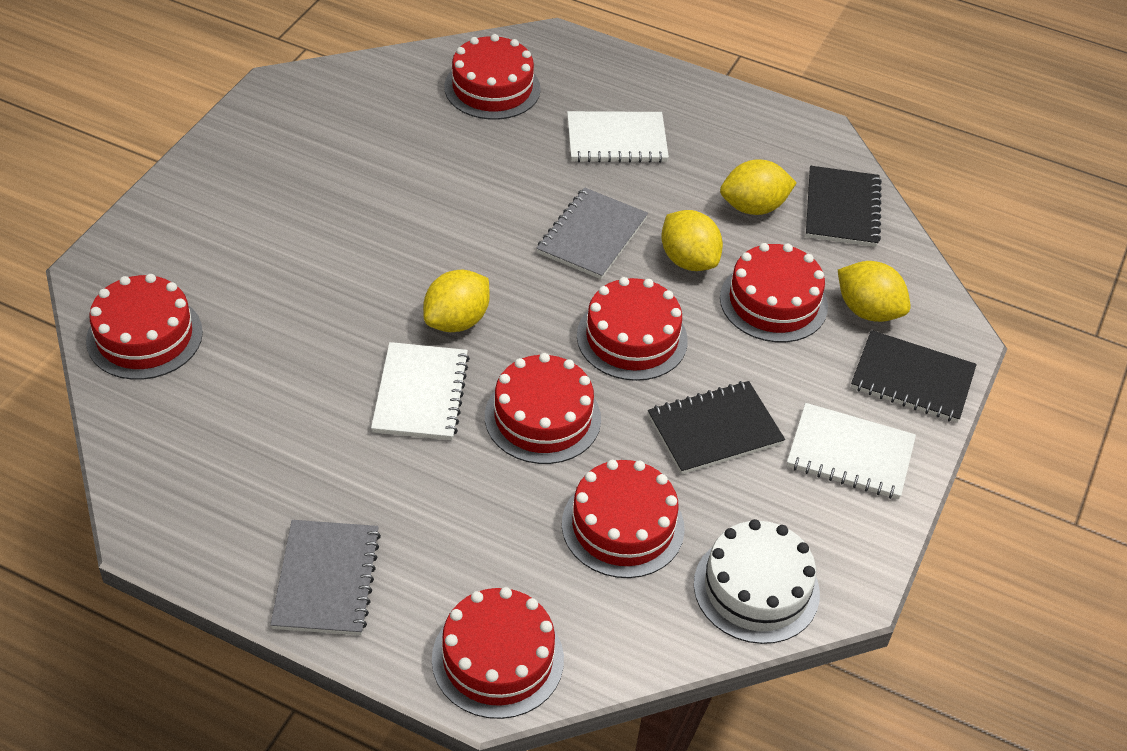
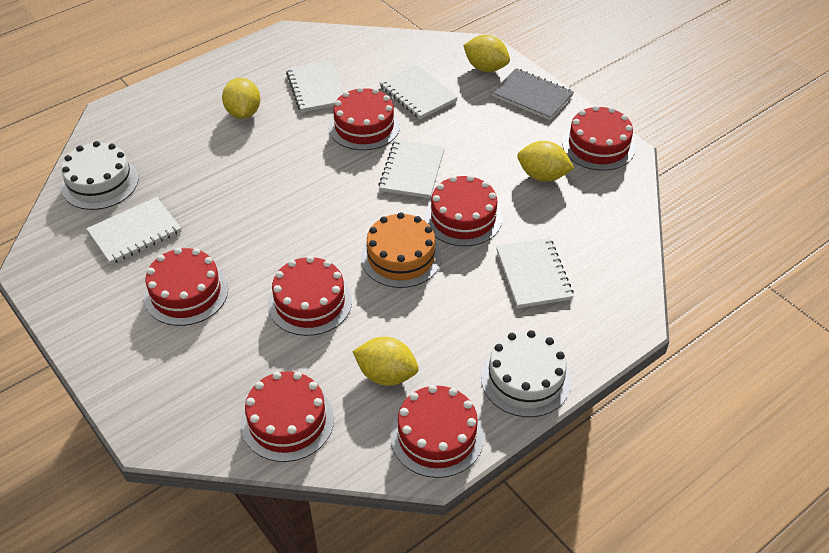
black notebook: [648,381,785,474] [806,166,882,247] [851,330,977,423] = 3 -> none = 0
grey notebook: [270,520,381,635] [536,187,648,279] = 2 -> [492,68,574,120] = 1
orange cake: none = 0 -> [361,212,442,288] = 1
white cake: [694,519,820,644] = 1 -> [61,141,139,210] [481,330,571,417] = 2
white notebook: [371,342,470,440] [567,111,669,163] [787,403,916,499] = 3 -> [86,197,181,264] [286,61,344,112] [378,140,445,198] [379,64,458,119] [496,238,574,308] = 5

